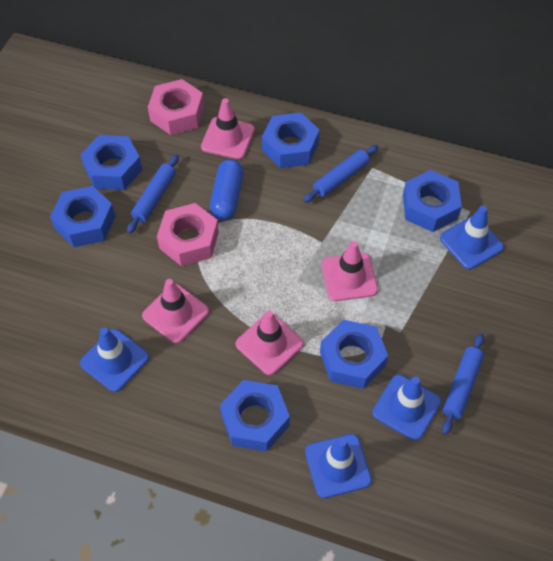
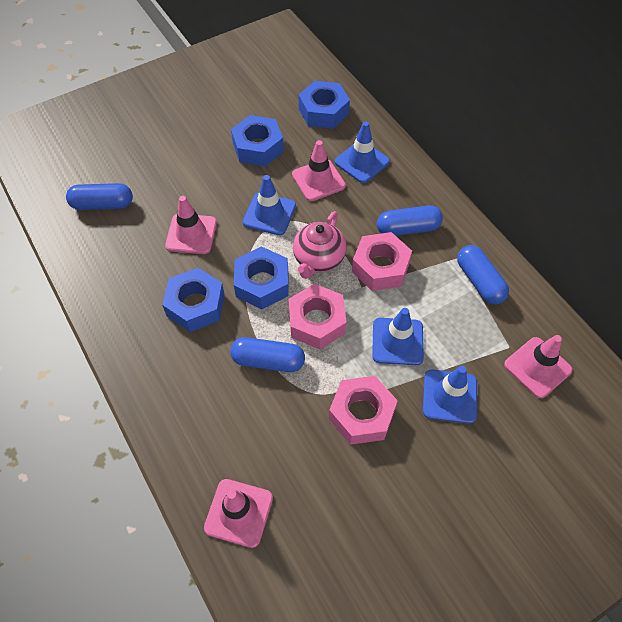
blue capsule: [210,159,244,220] = 1 -> [66,183,133,210] [230,337,305,372] [377,205,443,236] [457,245,509,305] = 4
blue nut: [50,186,115,247] [80,135,142,190] [220,380,290,452] [262,113,320,168] [320,320,388,389] [403,170,462,232] = 6 -> [162,268,225,332] [231,115,284,166] [234,246,289,309] [299,81,350,129] = 4
blue rolling pin: [127,154,179,233] [303,145,379,203] [442,333,484,435] = 3 -> none = 0
pink nut: [148,79,204,135] [157,203,219,266] = 2 -> [288,284,347,349] [329,376,398,445] [352,232,412,291] = 3
pink teapot: none = 0 -> [293,211,346,279] = 1

